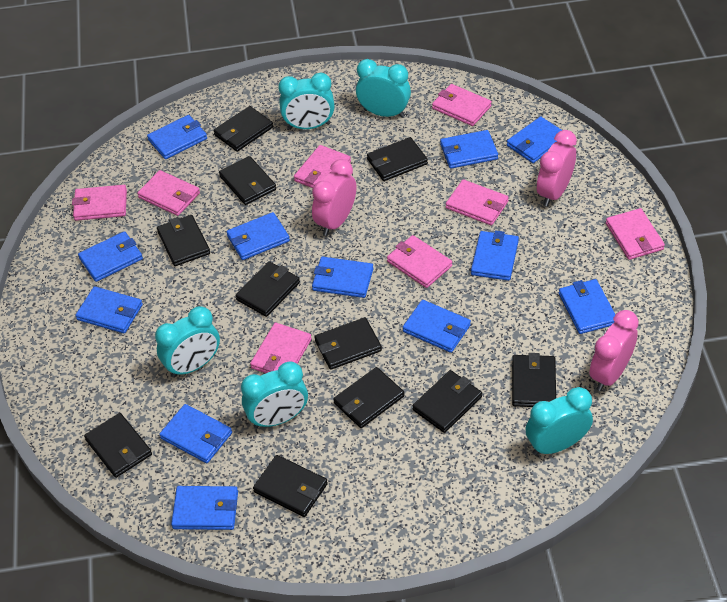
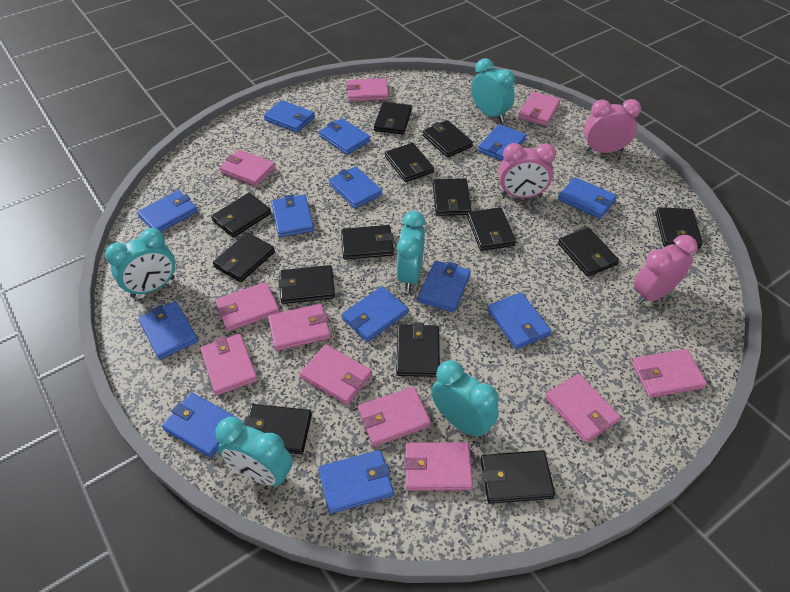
black wallet: [84,413,152,478] [157,215,210,266] [214,106,273,152] [219,156,276,205] [235,261,300,317] [253,455,328,517] [314,317,382,370] [333,367,404,428] [367,137,428,181] [413,370,482,433] [512,353,556,407] = 11 -> [211,193,271,238] [213,232,275,282] [243,404,312,454] [278,265,335,304] [341,225,394,260] [374,102,412,135] [385,143,434,182] [396,323,440,377] [423,120,473,158] [433,178,471,216] [467,207,516,251] [481,450,555,504] [558,228,619,277] [655,207,703,248] = 14
blue wallet: [75,286,143,333] [78,231,143,282] [147,115,207,159] [159,404,232,463] [171,486,238,530] [226,212,290,260] [312,257,373,298] [403,300,471,353] [440,130,498,169] [471,230,519,281] [507,116,562,163] [559,279,616,334] = 12 -> [137,190,198,232] [138,301,198,360] [162,392,237,458] [263,100,315,133] [271,195,314,237] [318,450,394,514] [319,118,370,155] [329,166,382,209] [342,286,408,342] [418,260,471,312] [478,124,526,161] [487,292,551,349] [558,177,617,219] = 13
pink wallet: [72,185,127,221] [137,170,200,216] [250,322,312,373] [294,145,351,188] [387,235,452,288] [432,84,492,126] [446,179,509,225] [606,208,665,260] = 8 -> [200,334,258,396] [215,282,280,332] [219,150,275,186] [268,304,331,351] [300,344,372,405] [346,78,389,102] [358,387,431,447] [404,442,473,491] [518,92,560,126] [545,374,621,443] [632,349,707,398] = 11

